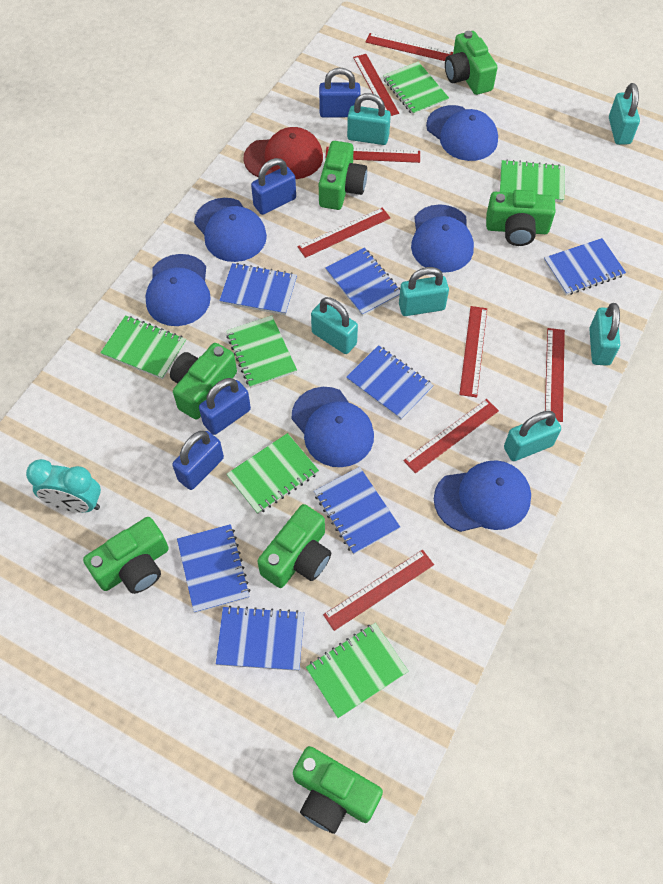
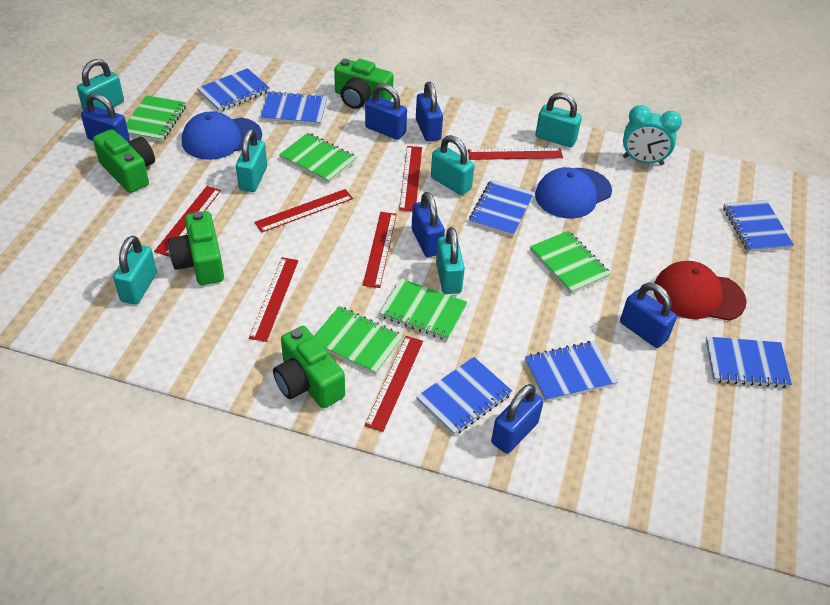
blue cap: [145,254,211,326] [194,198,267,262] [292,387,374,467] [411,204,474,273] [426,105,498,161] [434,460,531,532] = 6 -> [182,111,262,160] [535,167,612,219] = 2
blue padlock: [172,431,224,490] [199,378,251,435] [251,158,296,215] [319,68,361,117] = 4 -> [81,93,130,142] [365,83,407,140] [412,192,445,257] [416,82,443,142] [491,384,544,454] [620,283,677,348] = 6
green camera: [83,517,169,594] [170,343,237,420] [257,504,331,588] [293,746,383,834] [319,141,367,210] [445,31,497,95] [486,190,555,246] = 7 -> [93,129,155,193] [168,211,224,285] [273,326,345,408] [334,59,394,109] = 4
green notebook: [100,315,186,380] [226,316,297,388] [227,433,319,514] [306,623,408,718] [383,62,449,115] [500,159,565,202] = 6 -> [126,95,186,142] [279,133,357,183] [314,306,403,375] [379,279,468,341] [530,231,611,294] = 5
red ruler: [297,208,390,258] [323,550,434,631] [325,147,420,163] [353,54,399,116] [366,33,453,61] [403,399,499,474] [459,306,487,398] [545,328,565,422] = 8 -> [154,186,221,257] [249,257,298,342] [254,189,353,233] [363,212,397,288] [364,336,423,432] [399,146,422,211] [468,148,563,160] = 7

